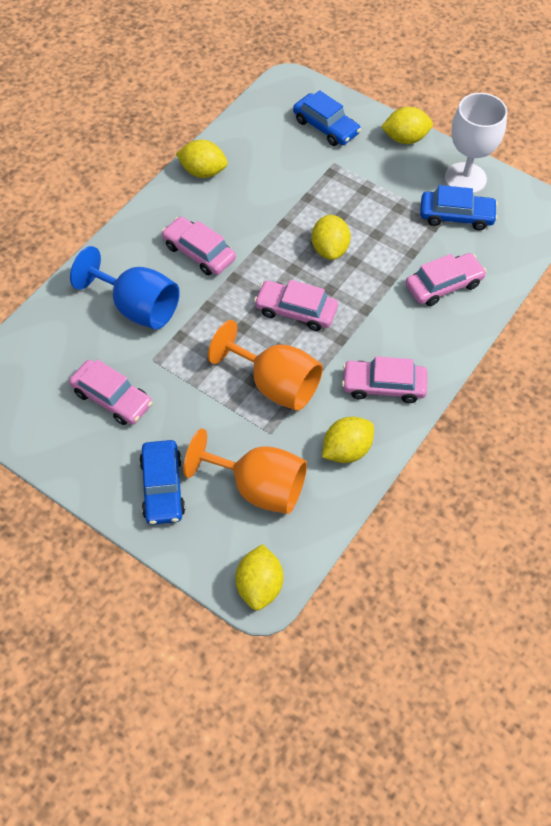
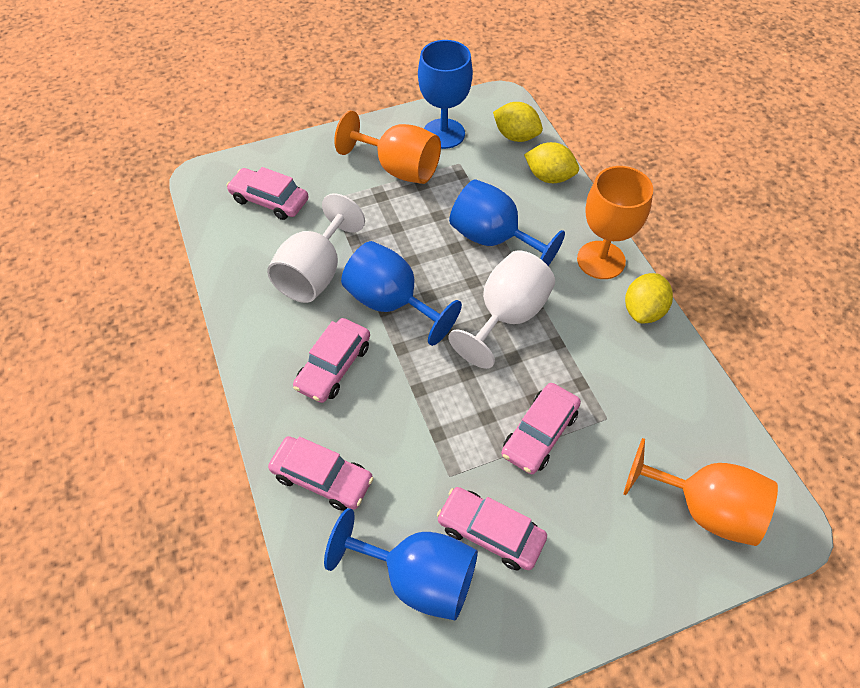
blue car: [139,440,185,525] [293,90,361,146] [420,185,498,230] = 3 -> none = 0
blue goblet: [70,246,180,329] = 1 -> [324,508,478,621] [341,241,462,346] [418,40,473,149] [449,179,565,266] = 4
orange goblet: [183,429,307,514] [208,320,323,411] = 2 -> [334,111,441,184] [577,166,653,279] [623,438,778,546] = 3
white goblet: [445,93,507,194] = 1 -> [267,193,365,303] [449,250,555,369] = 2
yellow lemon: [176,140,228,178] [235,544,283,610] [311,215,351,260] [322,417,374,463] [381,107,433,144] = 5 -> [493,102,543,142] [524,142,579,183] [625,273,673,323] = 3

